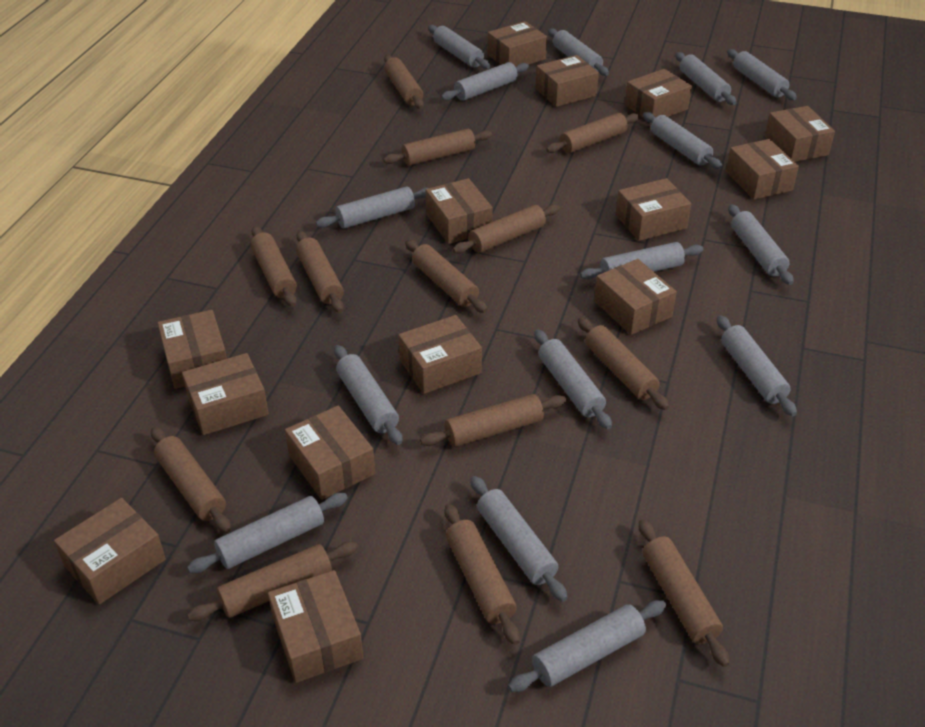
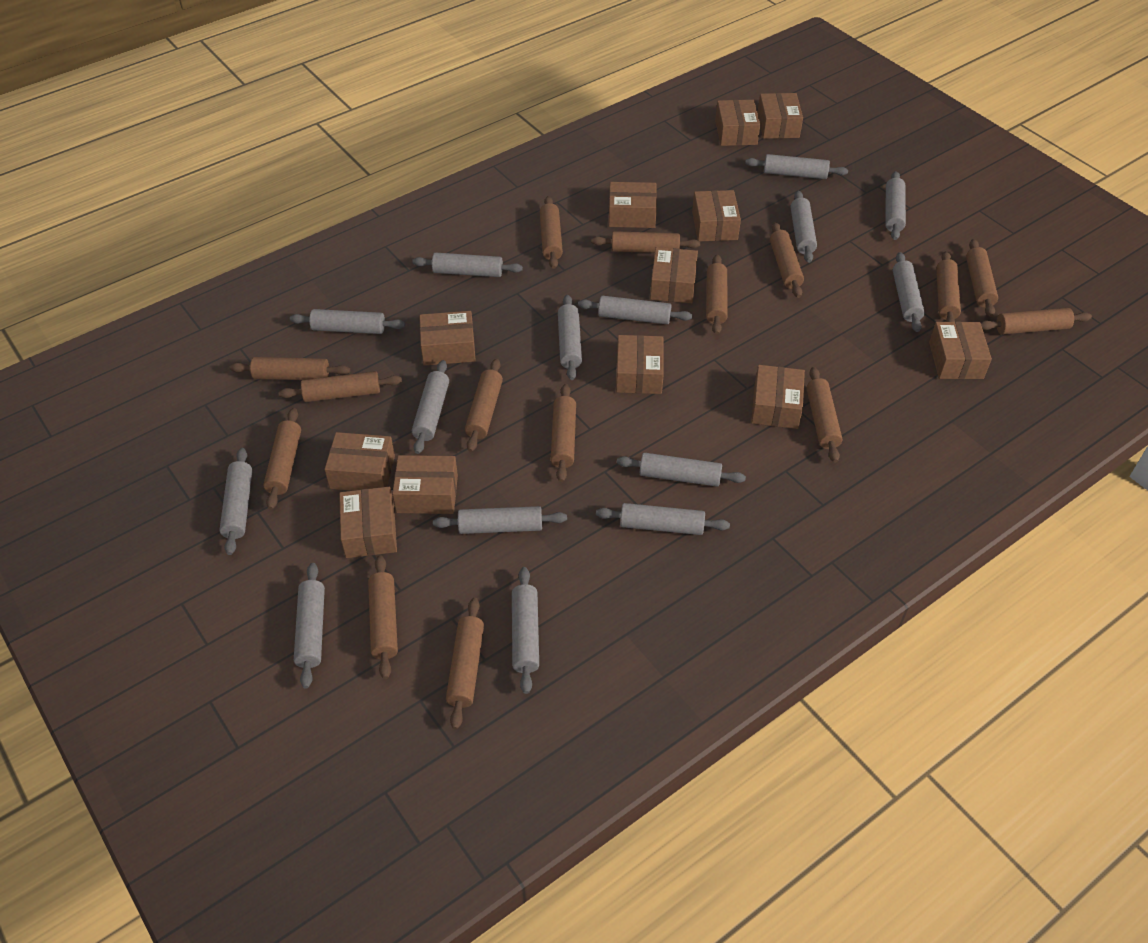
brown box: [54,498,166,605] [158,310,227,389] [182,353,269,435] [268,570,363,683] [285,406,375,500] [398,315,482,394] [426,178,493,244] [487,21,547,67] [535,55,599,107] [594,259,677,335] [616,178,691,241] [625,69,692,118] [726,139,799,200] [765,106,835,162] = 14 -> [324,432,395,491] [339,487,397,558] [392,455,458,514] [419,311,476,366] [609,182,657,228] [616,335,664,394] [650,247,698,303] [692,190,741,241] [715,100,760,146] [751,365,805,429] [757,93,803,139] [929,322,992,379] = 12
brown rolling pin: [151,427,231,533] [187,542,358,621] [251,226,297,307] [296,231,344,313] [383,129,492,166] [384,55,424,109] [405,239,488,313] [420,394,566,447] [444,504,520,645] [453,204,560,254] [546,113,640,153] [578,317,669,410] [639,519,729,667] = 13 -> [230,357,350,380] [263,408,301,510] [279,371,402,402] [368,555,398,679] [446,598,484,730] [465,359,503,452] [540,196,563,269] [551,384,576,482] [591,231,700,253] [706,255,728,335] [770,222,804,298] [806,367,842,463] [936,251,961,322] [966,239,998,317] [981,308,1092,335] = 15

